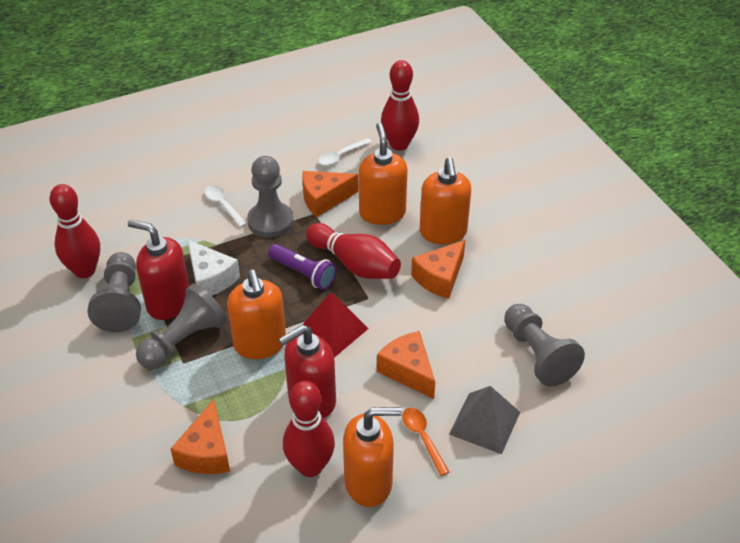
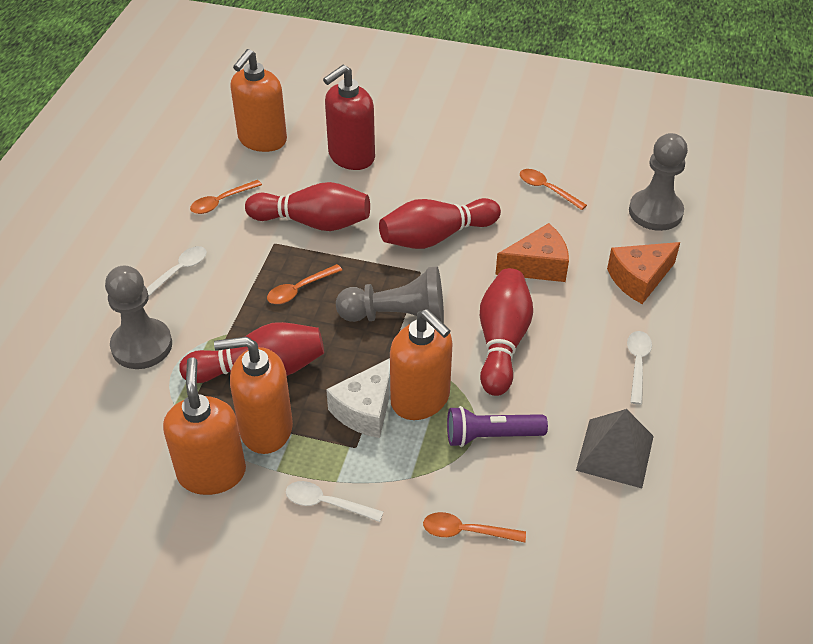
grey pawn: [87,252,141,332] [136,284,227,369] [247,156,294,238] [504,304,585,387] = 4 -> [105,265,172,369] [336,266,444,324] [629,133,688,231] = 3
orange cheese: [171,399,230,474] [302,171,358,217] [377,331,435,399] [411,240,465,299] = 4 -> [495,223,569,282] [607,242,680,304] = 2
orange spoon: [402,408,450,476] = 1 -> [190,180,262,214] [267,264,342,304] [423,512,526,543] [520,169,587,210] = 4
red pyramid: [302,292,369,358] = 1 -> none = 0
red soap dispenser: [128,219,189,320] [278,325,336,418] = 2 -> [323,65,375,170] = 1
white spoon: [205,185,247,227] [318,138,372,166] = 2 -> [146,246,207,296] [286,481,384,522] [627,331,652,405] = 3

